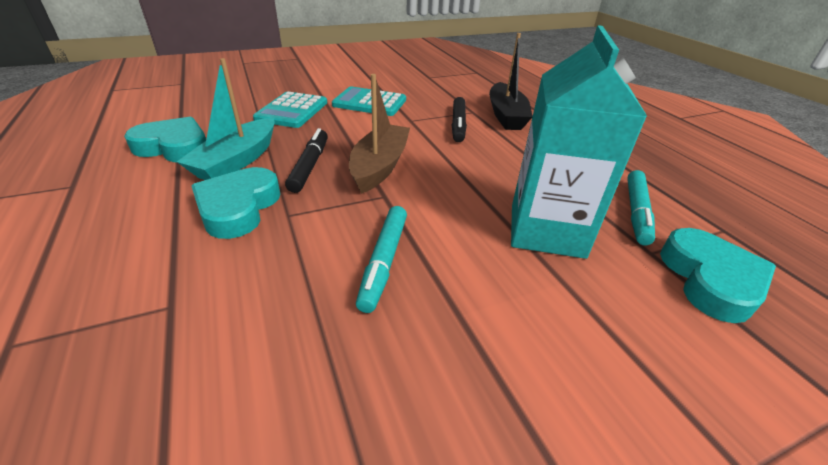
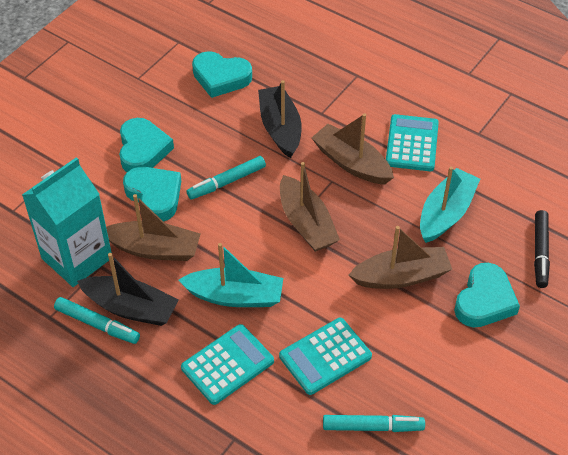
black boat: [489,33,533,130] = 1 -> [77,253,178,326] [258,80,302,158] = 2
black marker: [285,128,328,193] [452,97,467,142] = 2 -> [534,210,550,288] = 1
brown boat: [349,74,410,194] = 1 -> [106,194,201,261] [280,162,340,252] [312,113,394,185] [349,226,452,289] = 4
turquoise boat: [177,58,275,180] = 1 -> [178,243,283,307] [420,167,480,243] = 2
turquoise calculator: [253,92,327,128] [332,86,406,116] = 2 -> [181,324,274,405] [279,318,372,395] [386,114,439,171] = 3
turquoise heart: [124,116,206,162] [191,167,281,239] [660,228,776,323] = 3 -> [119,118,174,172] [123,167,181,222] [192,51,252,98] [454,263,520,327] = 4
turquoise marker: [356,206,407,313] [627,170,655,246] = 2 -> [54,297,140,344] [187,156,266,200] [323,415,425,432] = 3

